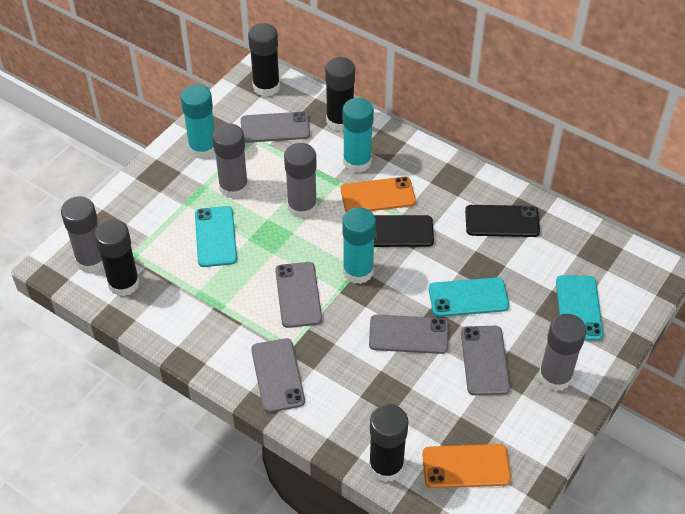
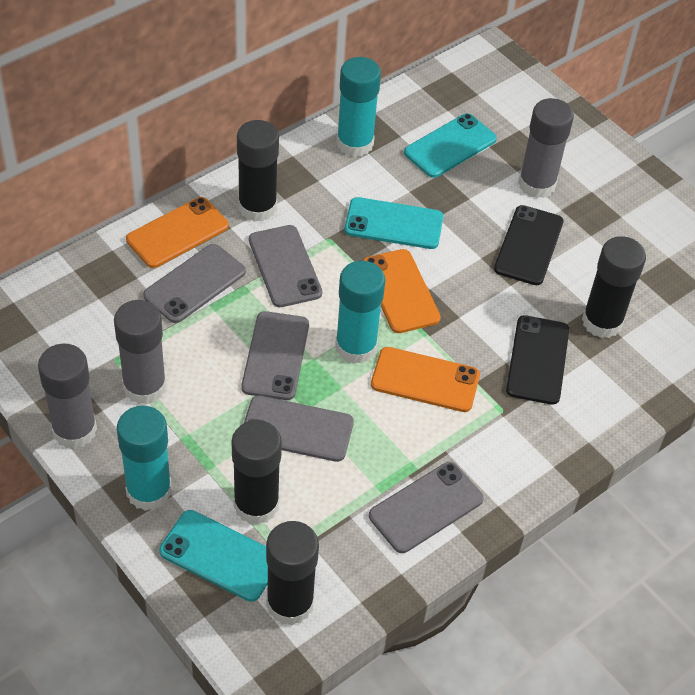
grey glue stick: [61,196,103,273] [212,123,248,199] [284,143,317,218] [539,314,586,391] = 4 -> [38,343,97,449] [114,300,167,405] [518,98,574,198] = 3
orange phone: [341,177,416,212] [422,444,511,488] = 2 -> [126,197,229,268] [363,249,441,333] [371,347,480,412] = 3

